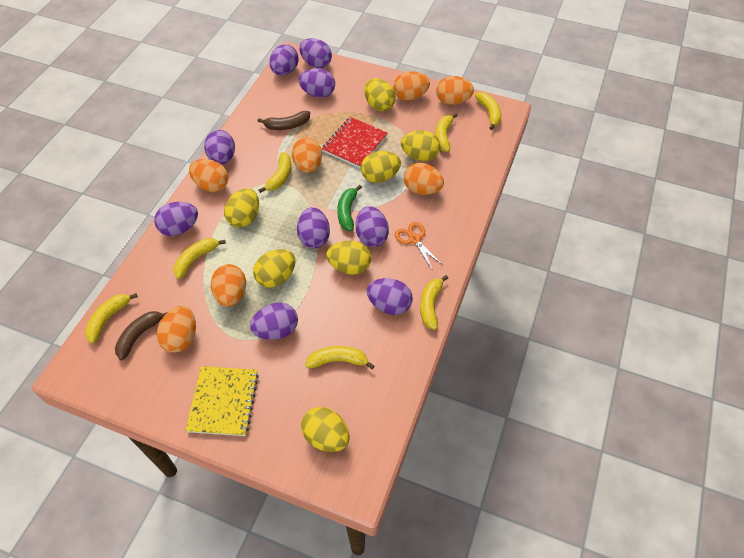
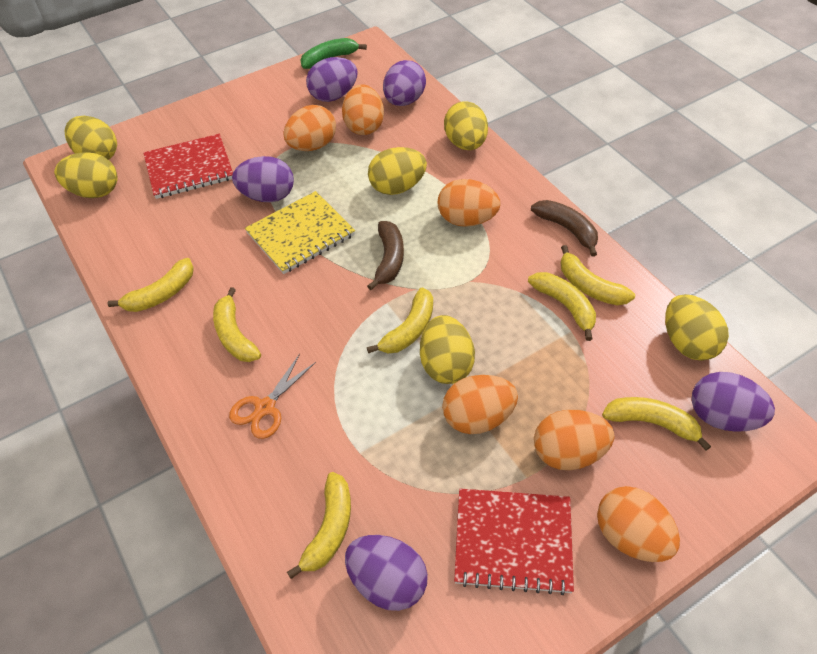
orange egg: [157,306,196,353] [189,159,228,192] [211,264,246,307] [292,137,322,173] [393,71,430,101] [404,163,444,195] [436,76,474,105] = 7 -> [283,105,336,151] [342,84,384,135] [438,179,501,227] [442,375,518,434] [534,410,614,470] [597,486,680,562] = 6
purple egg: [154,202,198,236] [204,130,235,165] [250,303,298,340] [269,45,299,75] [297,207,330,248] [298,68,335,98] [299,38,332,68] [356,206,389,247] [367,278,413,315] = 9 -> [232,156,294,202] [306,57,357,102] [345,535,428,611] [383,60,426,106] [691,372,775,432] = 5
red notebook: [322,117,388,168] = 1 -> [143,134,233,199] [454,489,574,595] = 2
yellow egg: [224,188,259,228] [253,249,296,288] [301,407,350,452] [326,241,371,275] [361,151,401,183] [364,78,396,111] [401,130,441,161] = 7 -> [54,152,118,198] [65,116,117,160] [368,147,427,195] [420,315,475,384] [444,101,488,150] [665,294,729,361] = 6

